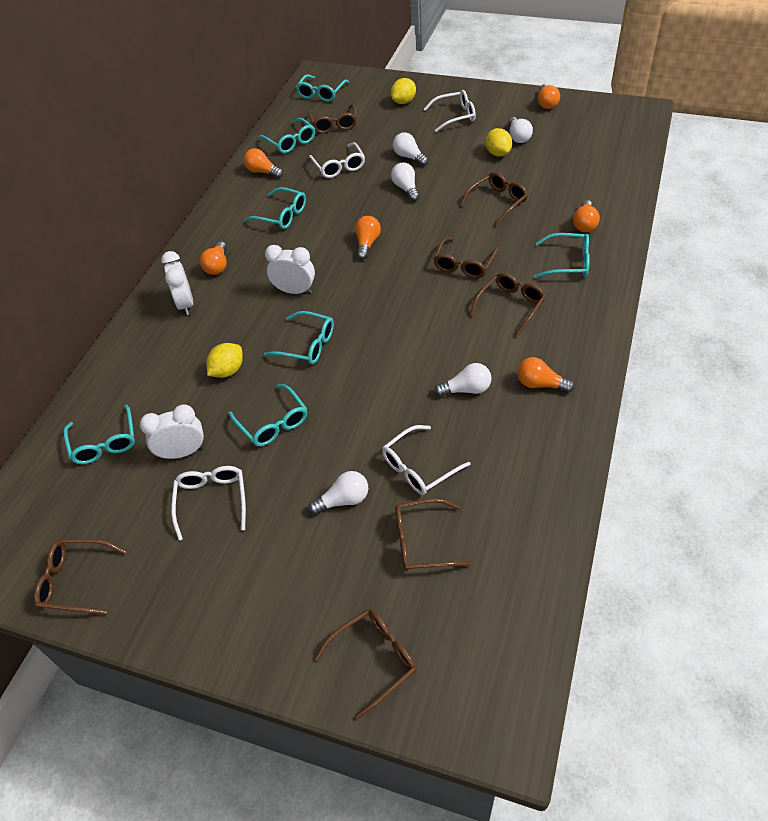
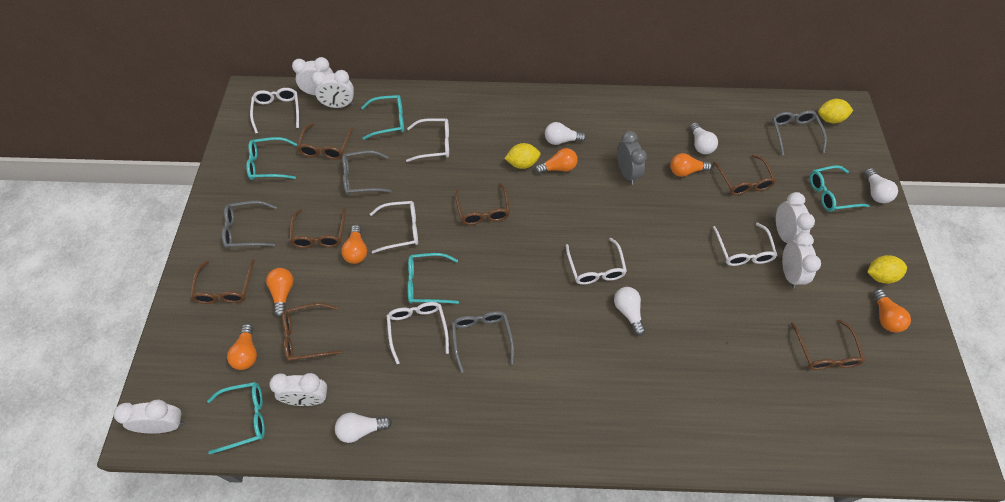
grey clock: none = 0 -> [617,131,647,185] = 1
grey glasses: none = 0 -> [222,201,277,249] [342,150,391,195] [452,311,514,373] [772,111,827,155] = 4
turquoise glasses: [63,404,135,464] [229,384,307,446] [244,187,306,229] [258,118,315,153] [264,311,334,364] [296,74,349,102] [534,233,590,278] = 7 -> [207,382,265,454] [246,137,298,180] [361,95,404,140] [408,253,459,304] [810,165,870,212] = 5
white clock: [140,404,204,459] [161,251,194,315] [265,245,315,294] = 3 -> [114,400,185,433] [269,373,327,406] [292,57,333,95] [312,70,354,108] [776,192,815,243] [782,232,821,289] = 6
white glasses: [171,466,246,540] [309,142,365,178] [382,425,470,495] [424,90,476,132] = 4 -> [250,88,299,134] [370,201,418,253] [387,302,449,364] [406,118,449,162] [565,238,627,285] [713,223,778,266] = 6

